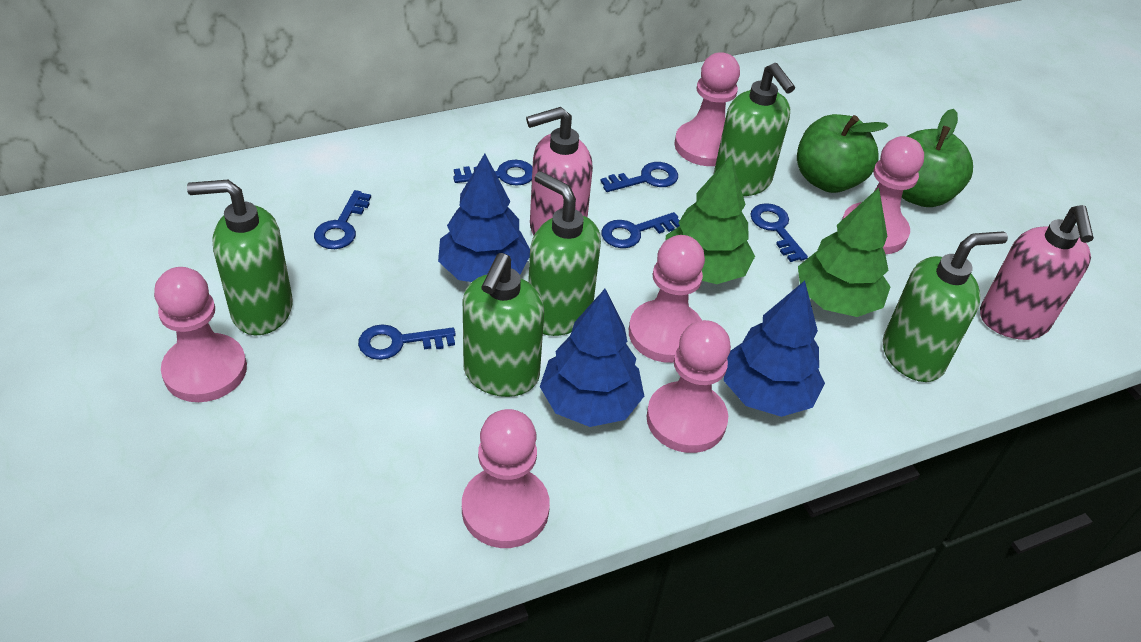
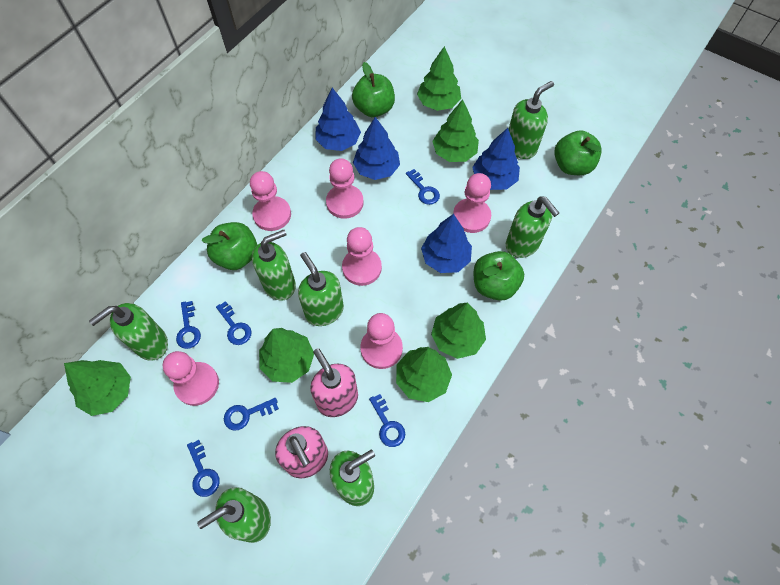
blue tree: [438,154,530,282] [540,289,644,427] [724,281,825,417] = 3 -> [315,88,361,151] [353,117,400,180] [421,214,472,273] [472,128,520,190] = 4
green apple: [797,114,888,193] [902,109,973,207] = 2 -> [202,222,257,270] [352,62,395,117] [474,251,524,301] [554,130,602,175] = 4
green soap dispenser: [187,180,293,335] [463,253,544,397] [528,171,601,336] [714,63,795,196] [883,231,1008,382] = 5 -> [89,303,168,360] [197,487,271,543] [252,229,296,301] [298,252,344,326] [330,449,375,506] [506,196,559,258] [509,81,554,159] = 7
green tree: [666,155,755,284] [798,188,890,317] = 2 -> [64,360,131,416] [259,328,314,383] [396,347,452,402] [417,46,461,111] [431,302,486,359] [432,99,479,162] = 6

